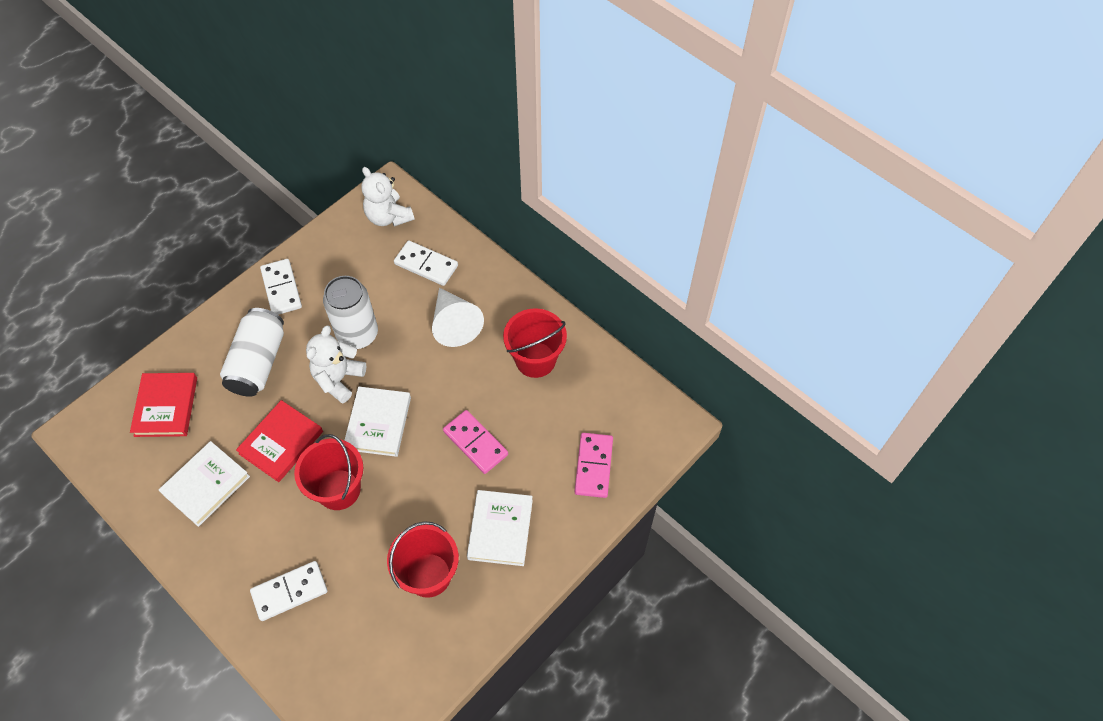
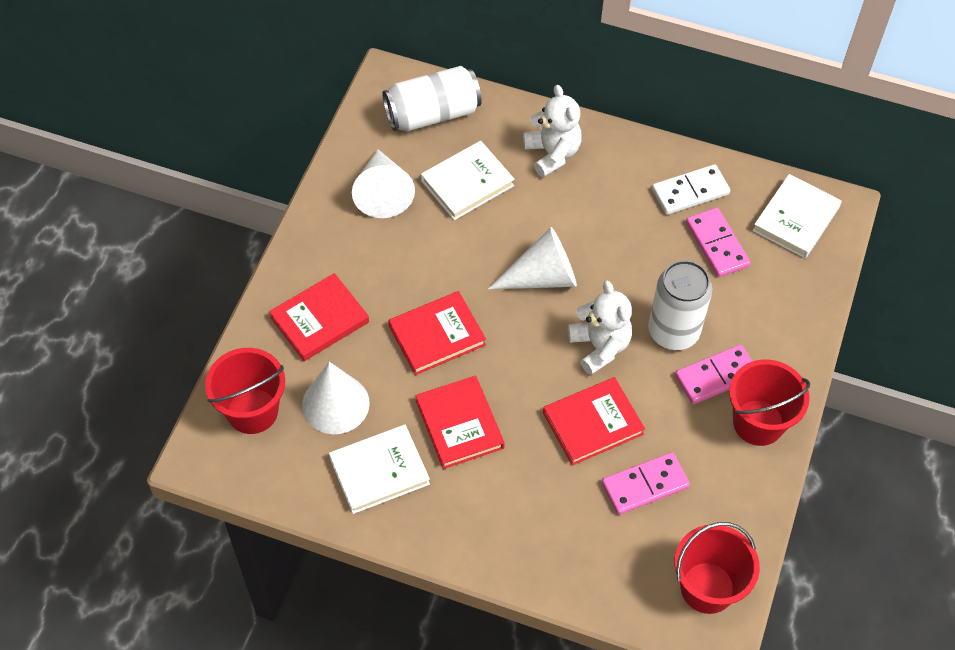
pink domino: [443,410,508,474] [575,433,613,498] = 2 -> [602,452,690,515] [675,344,753,404] [686,208,750,277] = 3
red book: [130,373,197,437] [236,400,323,482] = 2 -> [269,273,369,361] [388,291,486,375] [416,376,505,469] [543,377,645,465] = 4
white cone: [432,288,484,347] = 1 -> [302,362,370,434] [352,149,415,218] [488,227,577,290] = 3
white domino: [250,561,328,621] [260,259,302,315] [394,240,458,286] = 3 -> [652,164,730,215] = 1

